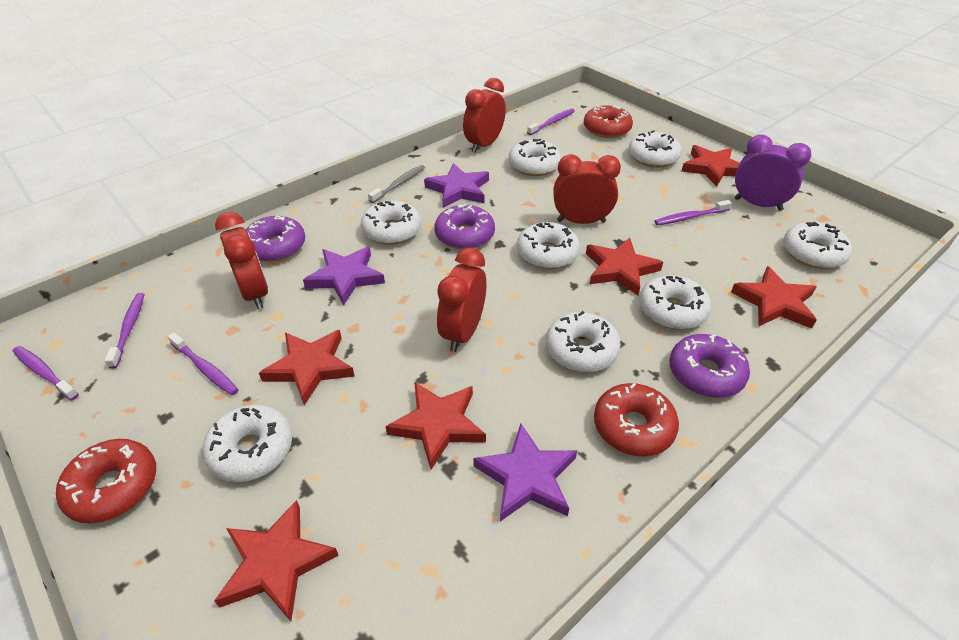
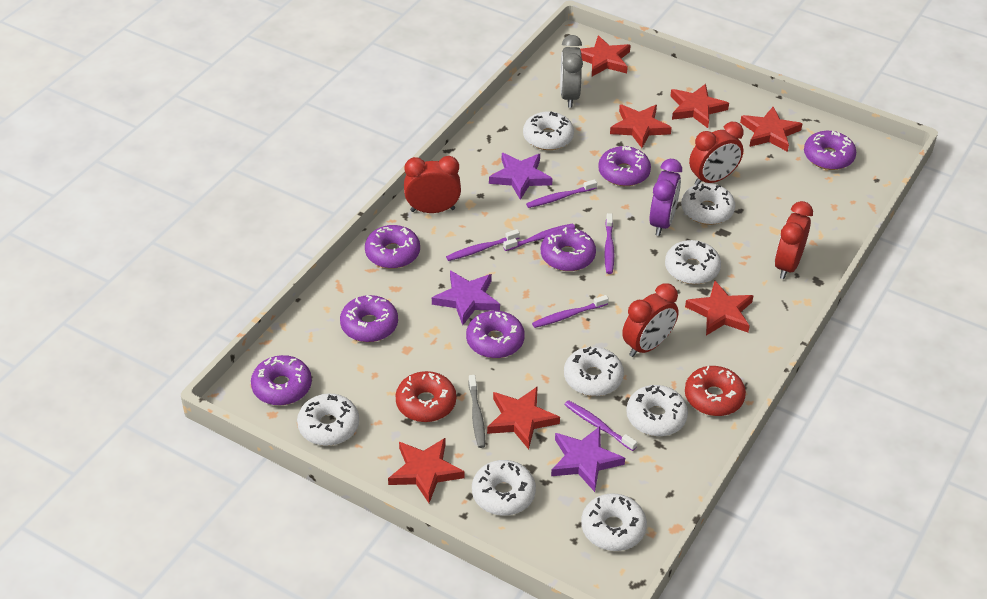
grey clock: none = 0 -> [560,35,583,108] = 1
purple donut: [246,215,305,262] [434,204,495,250] [669,334,750,398] = 3 -> [251,355,312,405] [340,295,398,342] [365,225,420,269] [466,311,525,358] [541,227,596,271] [598,146,651,186] [804,131,856,170] = 7
purple toothbrush: [13,346,79,401] [104,293,145,369] [168,332,239,395] [527,109,575,135] [654,200,732,225] = 5 -> [446,229,520,261] [503,223,575,251] [526,179,597,208] [532,295,609,328] [564,400,637,451] [604,213,614,274] = 6
red donut: [56,439,156,523] [584,105,633,138] [594,383,679,457] = 3 -> [395,371,456,422] [685,366,746,416] = 2
red star: [214,500,339,621] [259,330,354,405] [385,382,486,469] [586,238,663,296] [681,145,740,187] [731,266,817,328] = 6 -> [388,438,465,503] [487,386,560,449] [580,35,631,76] [610,105,672,148] [670,84,729,128] [685,281,754,335] [740,107,802,152] = 7

